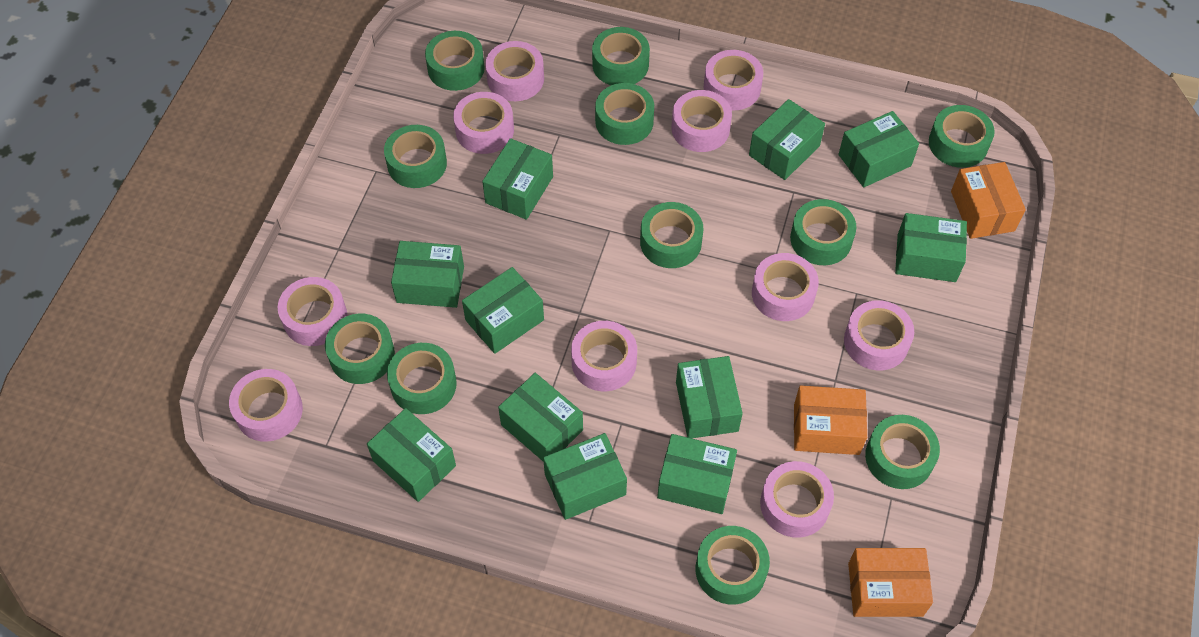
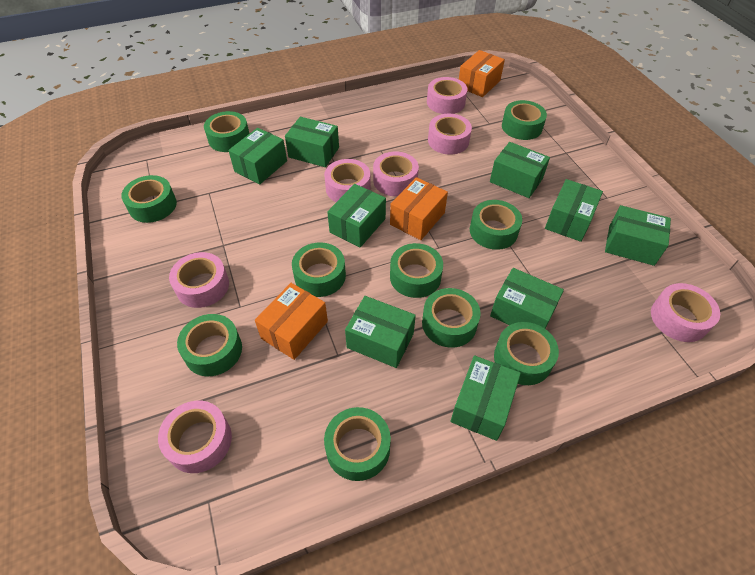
green box: [367,408,456,502] [391,241,464,308] [462,267,544,354] [482,138,553,220] [498,373,583,462] [543,433,627,520] [657,434,737,514] [676,356,743,438] [749,99,825,180] [838,111,919,187] [895,213,967,282] = 11 -> [228,128,287,184] [285,117,339,167] [327,184,386,247] [345,296,416,368] [451,355,521,441] [490,142,550,198] [490,268,564,328] [545,179,603,242] [605,205,671,266] = 9
green tape: [325,314,395,384] [384,125,447,188] [387,343,457,414] [425,31,485,91] [592,27,650,85] [595,83,654,145] [640,202,704,268] [695,526,770,605] [790,199,856,265] [865,415,940,489] [929,105,995,168] = 11 -> [121,175,177,223] [177,314,242,376] [204,111,250,152] [292,242,346,297] [324,407,391,481] [390,243,443,298] [422,288,481,348] [470,200,522,250] [494,322,559,385] [502,100,547,140] = 10
pink tape: [229,369,303,442] [278,277,347,346] [453,92,514,154] [485,41,544,101] [571,321,637,391] [671,90,732,152] [704,50,763,110] [752,253,819,321] [760,461,834,538] [844,300,914,370] = 10 -> [158,401,232,473] [169,252,229,308] [324,159,371,202] [373,152,419,196] [427,77,467,114] [428,114,472,155] [651,283,720,342] = 7

